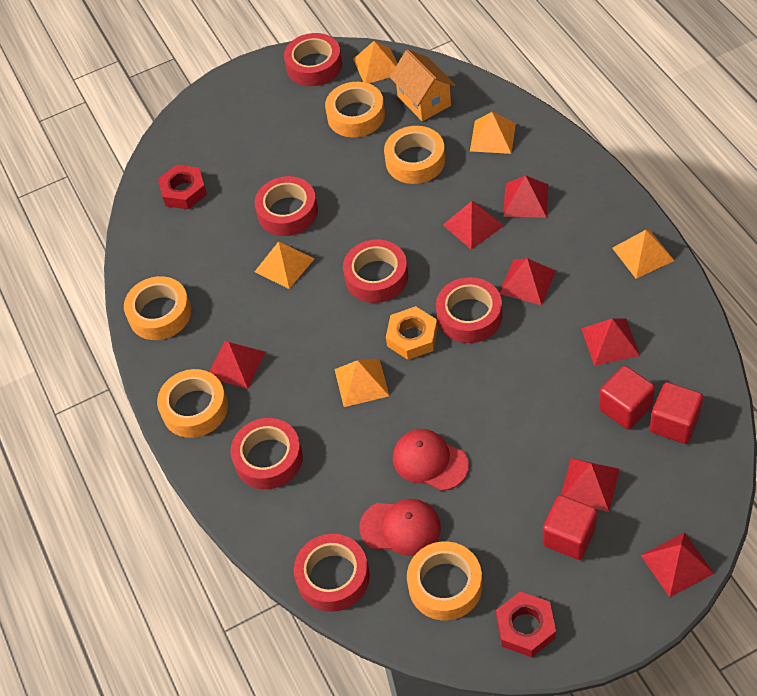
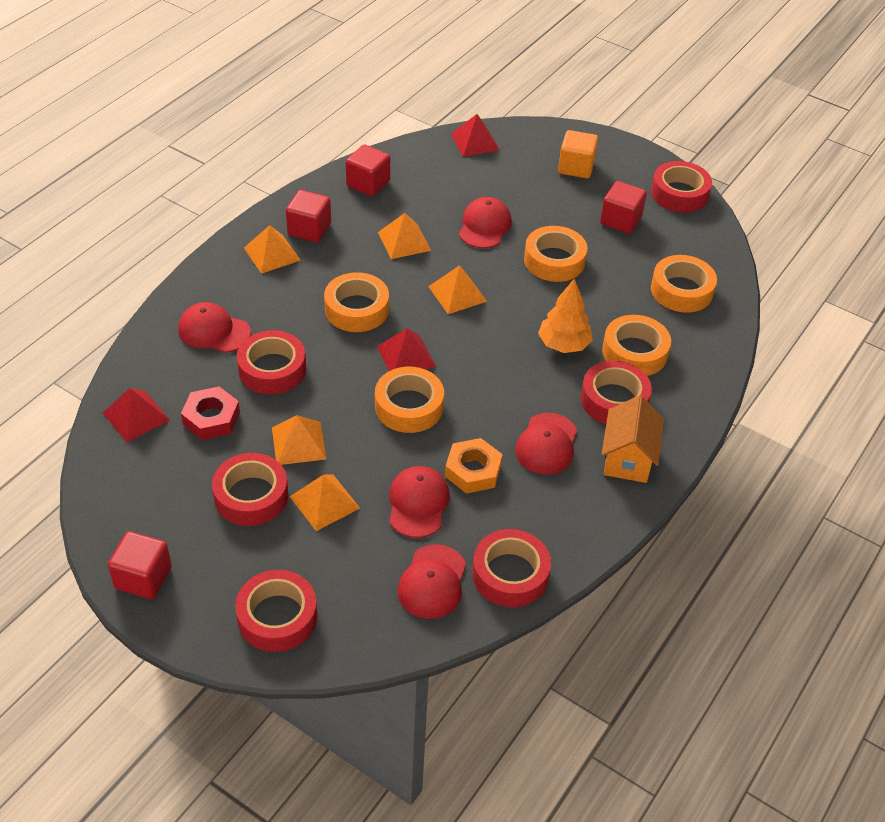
orange cube: none = 0 -> [558,130,598,178] = 1
orange tree: none = 0 -> [538,279,593,353] = 1
red cap: [359,499,441,556] [393,429,469,491] = 2 -> [178,302,251,353] [389,466,450,538] [397,544,466,619] [459,197,512,248] [515,413,577,475] = 5
red cube: [543,495,597,560] [599,366,655,430] [650,382,703,444] = 3 -> [108,531,172,599] [286,190,331,242] [346,144,390,196] [600,181,647,234] = 4
red nut: [158,165,207,209] [496,592,556,657] = 2 -> [181,387,240,440] = 1
red pyramid: [209,341,265,389] [443,201,503,250] [499,258,556,305] [503,175,548,218] [561,458,620,512] [581,319,640,366] [641,532,714,597] = 7 -> [103,388,170,442] [377,328,436,371] [451,114,499,157] = 3

